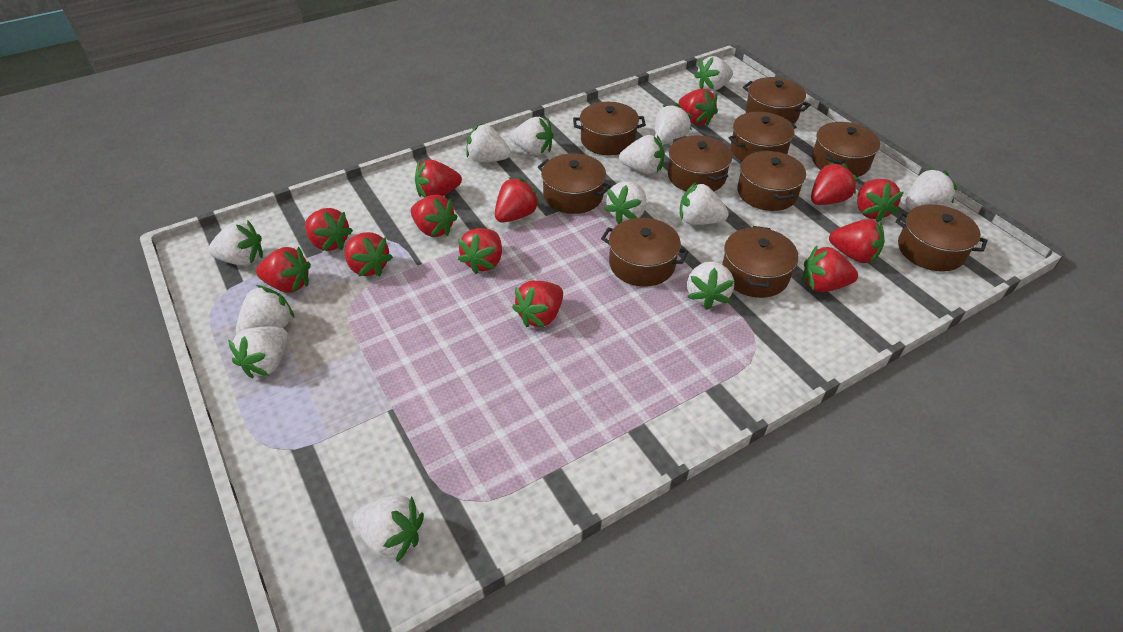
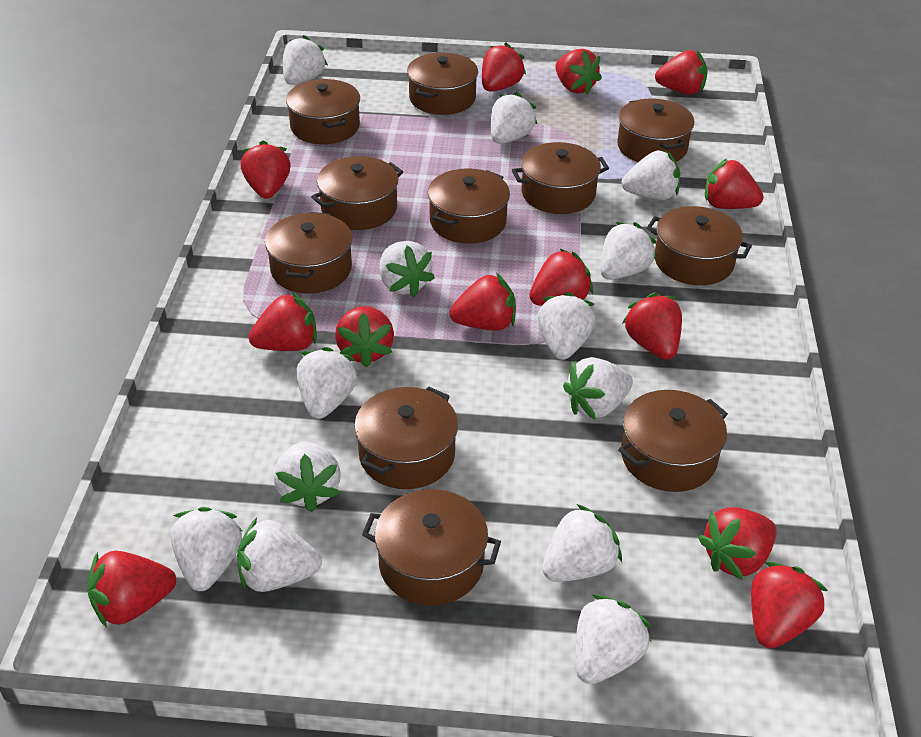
brown pot: [538,153,611,214] [573,102,646,155] [601,218,688,287] [668,136,732,191] [722,226,799,298] [729,112,797,161] [737,150,806,211] [743,77,811,124] [812,122,880,177] [896,204,987,272] = 10 -> [265,212,352,293] [286,79,360,144] [311,156,403,230] [354,387,458,489] [362,489,501,605] [407,53,478,115] [427,168,510,244] [512,142,609,214] [617,99,694,162] [618,390,728,492] [647,206,752,285] = 11

